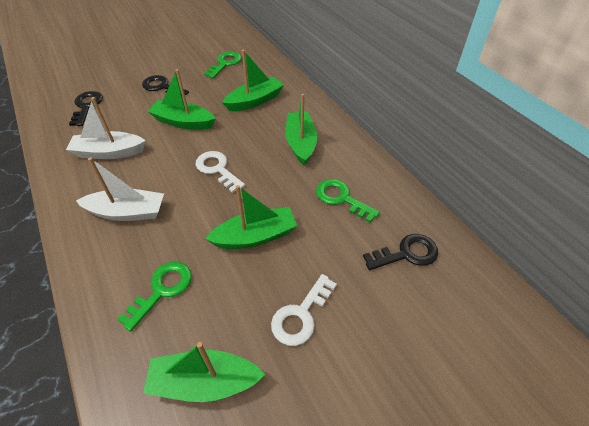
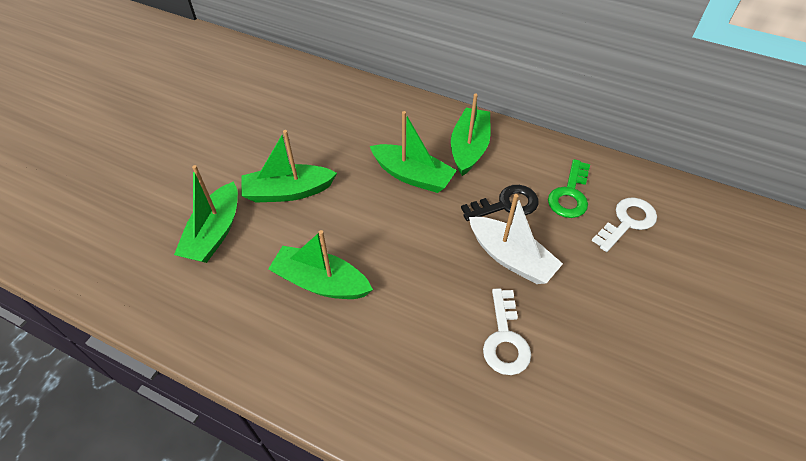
black key: [69,91,103,126] [142,75,189,95] [363,234,438,270] = 3 -> [461,185,539,221] = 1
green key: [117,262,192,332] [204,52,242,78] [316,179,380,223] = 3 -> [548,159,590,218] = 1
white boat: [66,97,146,159] [76,157,164,221] = 2 -> [469,194,563,284] = 1

